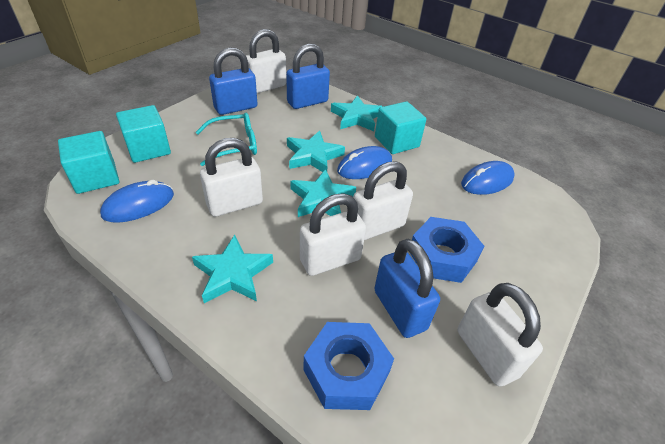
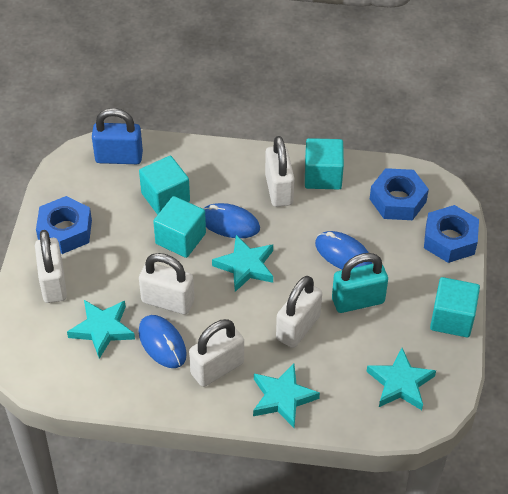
blue nut: [303,322,394,410] [409,217,484,283] = 2 -> [36,196,92,254] [370,168,429,220] [424,205,479,263] = 3
blue padlock: [209,48,257,115] [286,44,330,109] [374,239,440,338] = 3 -> [92,108,143,164] = 1
turquoise cube: [58,131,119,194] [116,105,171,163] [375,101,426,154] = 3 -> [139,156,190,215] [153,196,206,258] [305,138,344,189] [430,277,480,338] = 4
turquoise glasses: [196,113,257,166] = 1 -> none = 0
turquoise padlock: none = 0 -> [332,253,388,313] = 1

